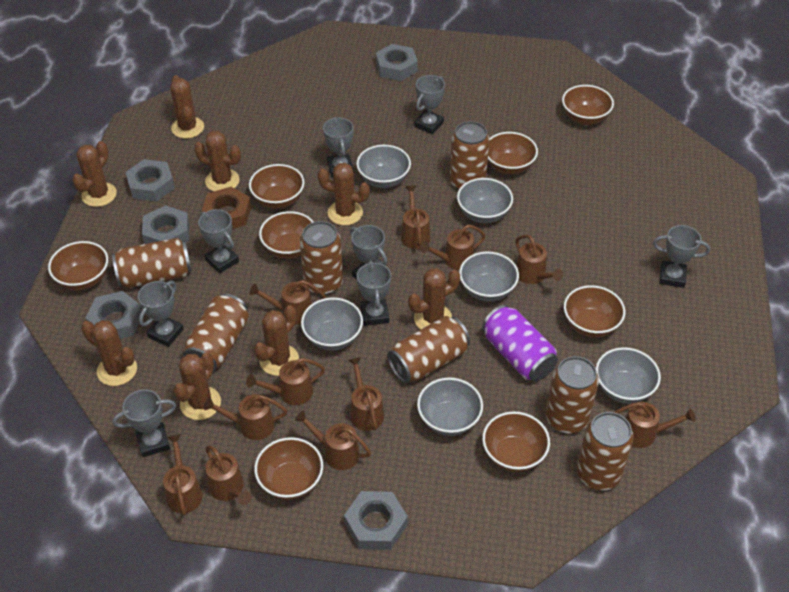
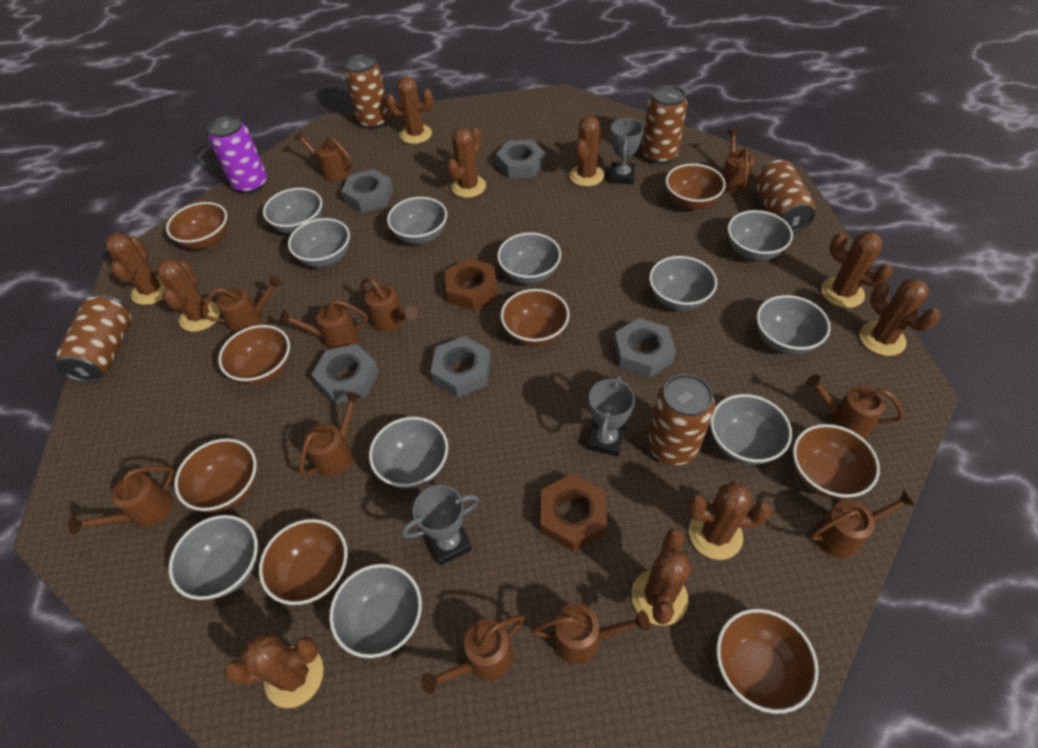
brown cactus: [72,141,117,207] [81,320,137,386] [170,75,204,139] [173,353,221,420] [194,131,241,191] [254,305,299,376] [318,163,370,225] [408,268,460,329] = 8 -> [105,233,166,305] [156,258,220,332] [224,633,324,708] [386,77,433,144] [447,127,486,198] [569,116,604,187] [631,528,692,626] [687,481,772,560] [821,231,893,308] [859,278,940,356] = 10
brown can: [112,238,192,288] [183,294,249,373] [300,221,343,295] [387,316,470,383] [450,121,490,190] [546,356,599,433] [577,412,634,490] = 7 -> [56,295,131,383] [344,54,390,129] [642,85,687,164] [647,374,715,465] [754,160,815,233] = 5
brown nut: [202,187,251,229] = 1 -> [445,258,498,311] [541,474,607,551] = 2
grey bowl: [301,298,363,350] [356,145,411,188] [417,377,483,436] [457,178,513,223] [459,251,519,302] [596,347,661,404] = 6 -> [168,515,258,600] [263,188,322,234] [288,218,350,267] [329,564,422,658] [369,417,448,489] [387,197,447,244] [497,232,561,284] [649,256,717,311] [710,394,792,465] [728,210,793,261] [757,295,831,355] = 11
grey trophy: [112,390,176,457] [138,281,183,347] [198,209,239,274] [323,117,354,177] [350,225,387,280] [357,261,391,326] [414,75,445,134] [653,225,710,288] = 8 -> [401,485,479,565] [587,375,635,457] [609,118,644,184] = 3

